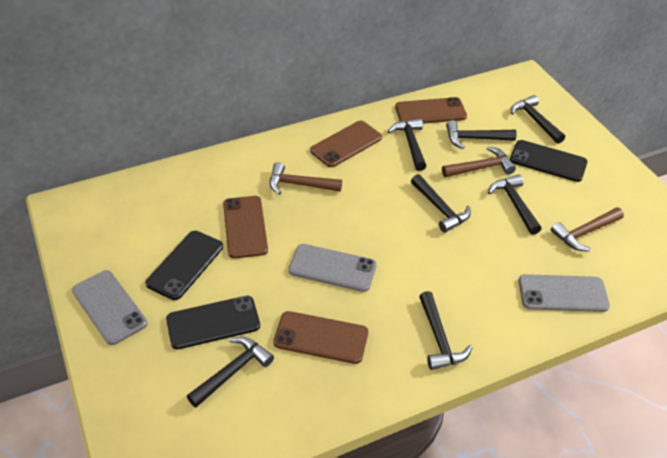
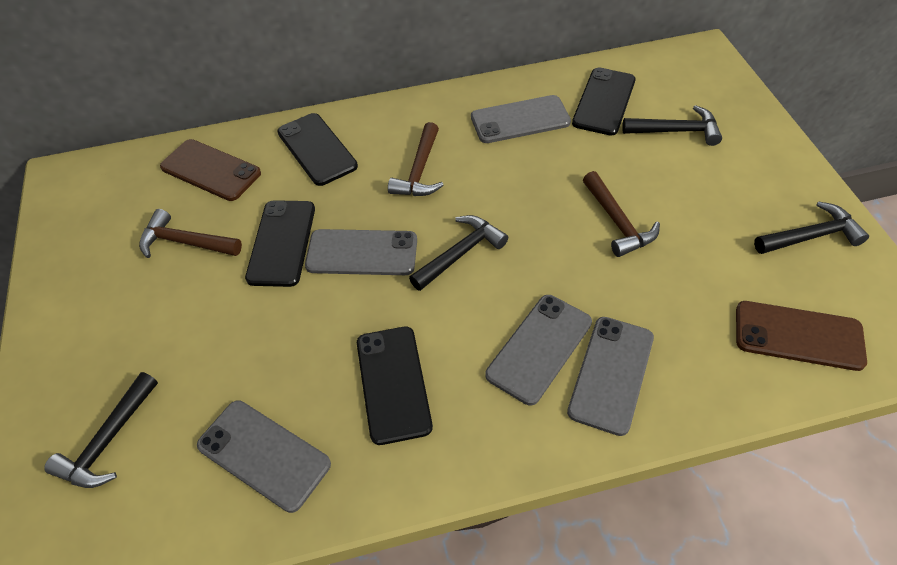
black hammer: [187,337,274,407] [387,118,426,171] [411,174,471,233] [419,291,473,370] [446,120,517,149] [488,175,542,235] [511,95,565,144] = 7 -> [44,372,158,488] [409,215,508,291] [622,105,722,146] [754,201,869,254] = 4
black phone: [145,231,223,300] [166,296,260,349] [510,140,588,182] = 3 -> [245,200,315,287] [277,113,358,186] [357,327,433,445] [572,67,636,136] = 4
brown phone: [223,196,268,259] [273,311,368,364] [310,121,382,167] [395,97,467,124] = 4 -> [160,139,261,201] [736,301,867,371] = 2
grey phone: [72,270,147,345] [288,244,377,292] [518,274,610,312] = 3 -> [197,400,331,513] [305,229,417,275] [471,95,571,143] [485,295,592,405] [567,317,654,436] = 5

